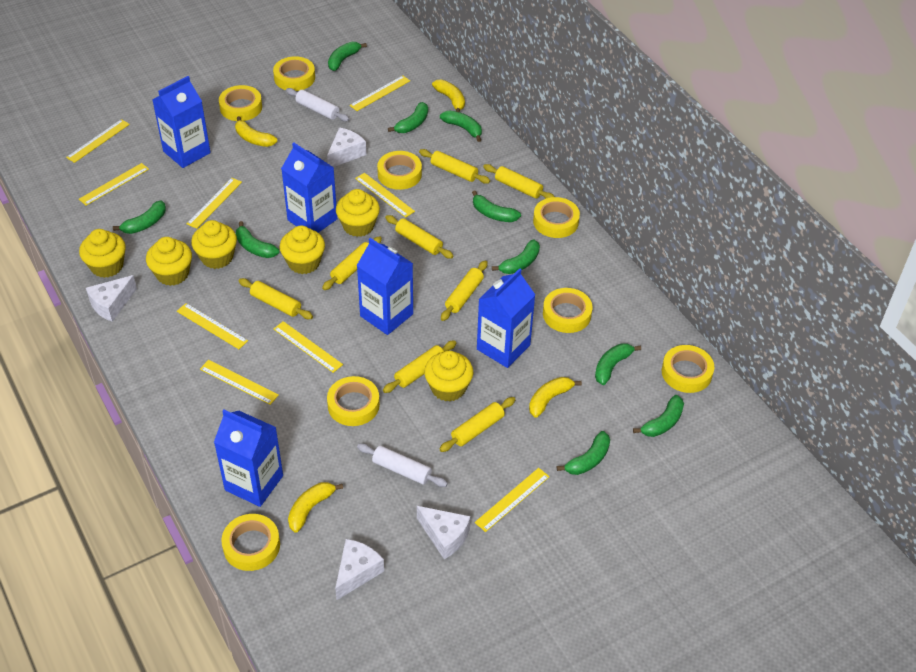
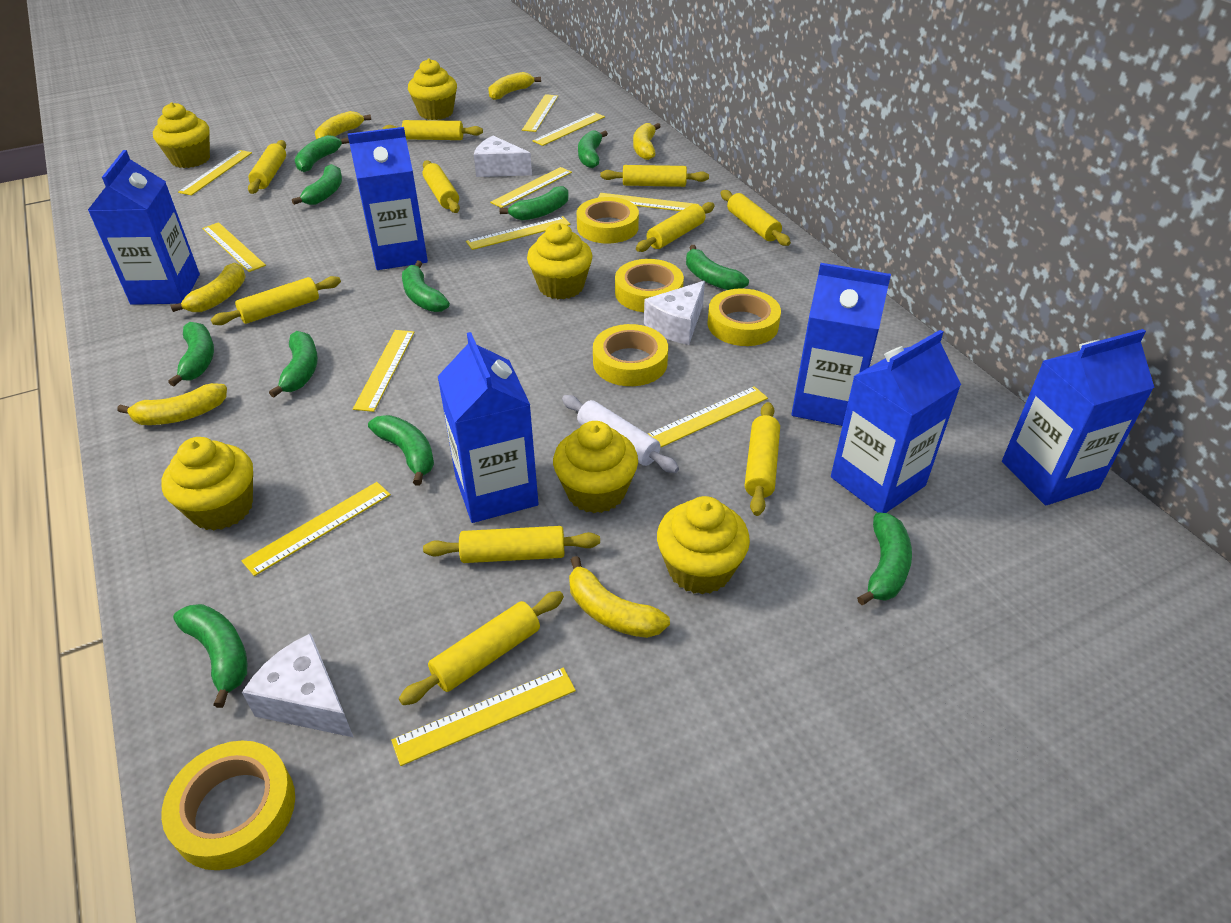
blue carton: [153,76,211,168] [214,410,283,507] [281,142,337,233] [357,238,413,335] [477,268,535,368] = 5 -> [88,150,200,305] [348,127,428,270] [438,332,539,523] [792,263,891,426] [831,330,961,513] [1002,329,1155,505] = 6
green banana: [113,201,166,234] [236,221,279,258] [328,42,367,71] [388,102,428,133] [440,110,482,142] [472,191,521,222] [492,239,540,274] [557,431,610,475] [595,343,641,385] [633,395,684,437] = 10 -> [168,322,214,387] [173,604,247,708] [269,331,318,398] [292,164,342,205] [294,135,349,172] [368,415,434,486] [402,261,450,312] [500,186,569,221] [578,130,608,168] [686,245,749,290] [857,512,912,605] = 11
white cheese: [86,275,137,322] [327,127,366,167] [335,539,384,600] [417,506,471,559] = 4 -> [242,633,354,738] [474,136,532,177] [644,281,705,345] = 3
white rolling pin: [286,88,349,122] [357,443,448,487] = 2 -> [562,395,679,473] = 1
yellow banana: [235,116,277,147] [288,482,343,533] [432,80,465,112] [529,377,582,418] = 4 -> [117,383,227,425] [170,263,246,312] [315,111,371,139] [488,72,541,100] [569,556,670,638] [633,123,661,160] = 6
yellow rolling pin: [239,278,313,319] [322,236,382,290] [383,340,456,393] [385,215,453,259] [419,149,490,184] [439,397,515,452] [441,261,488,321] [483,164,555,199] = 8 -> [211,276,341,325] [248,140,286,194] [383,120,483,140] [399,591,564,705] [423,160,460,213] [423,526,600,563] [600,165,709,187] [636,202,715,252] [721,190,791,246] [745,402,780,516] = 10
yellow ruler: [66,119,130,163] [79,163,149,205] [177,303,248,349] [187,178,242,229] [200,360,279,405] [274,321,343,373] [350,75,410,111] [355,173,415,218] [475,468,550,532] = 9 -> [178,150,252,196] [202,222,266,272] [242,482,391,576] [353,330,415,412] [391,668,576,766] [466,216,570,250] [490,167,572,208] [522,94,558,132] [533,112,605,146] [598,193,699,211] [648,386,768,448] = 11
yellow tape: [219,85,262,121] [221,514,280,571] [273,56,315,91] [327,376,380,426] [377,151,422,190] [533,197,580,238] [543,288,593,333] [662,345,714,393] = 8 -> [161,741,295,870] [577,197,639,243] [593,324,668,386] [615,259,684,312] [708,288,781,346] = 5

